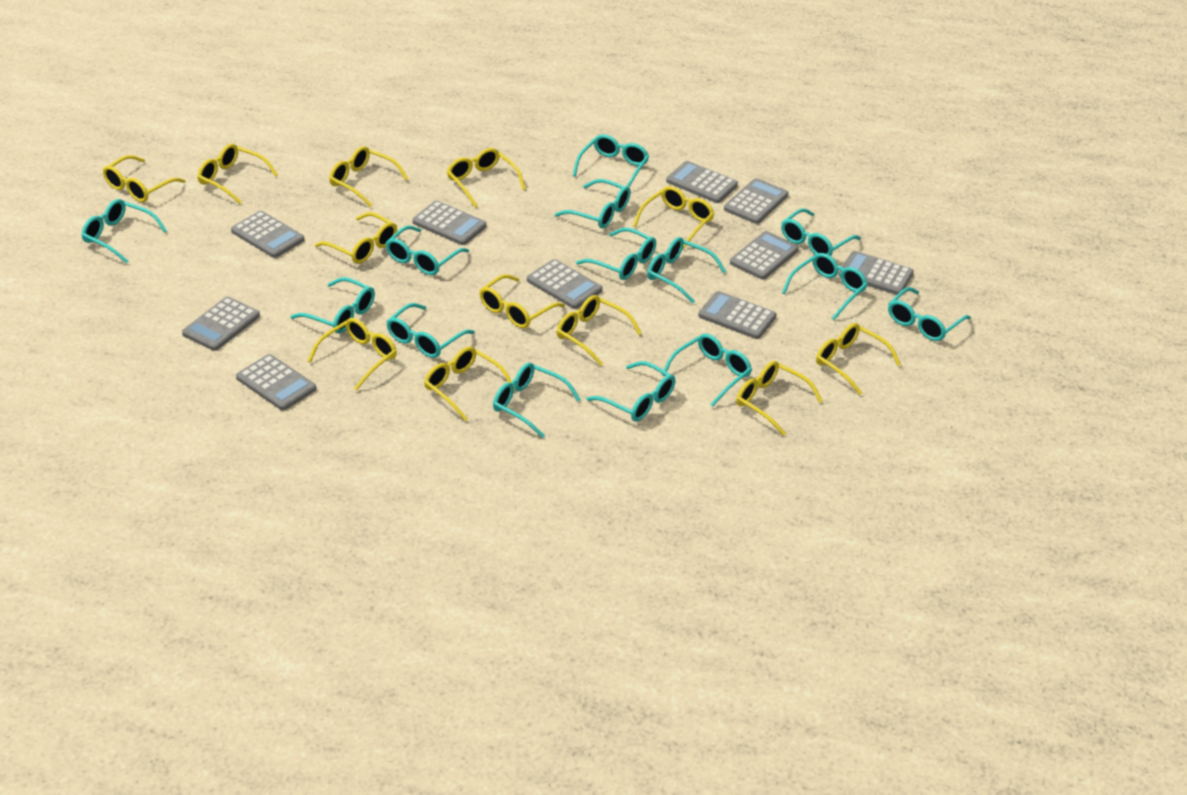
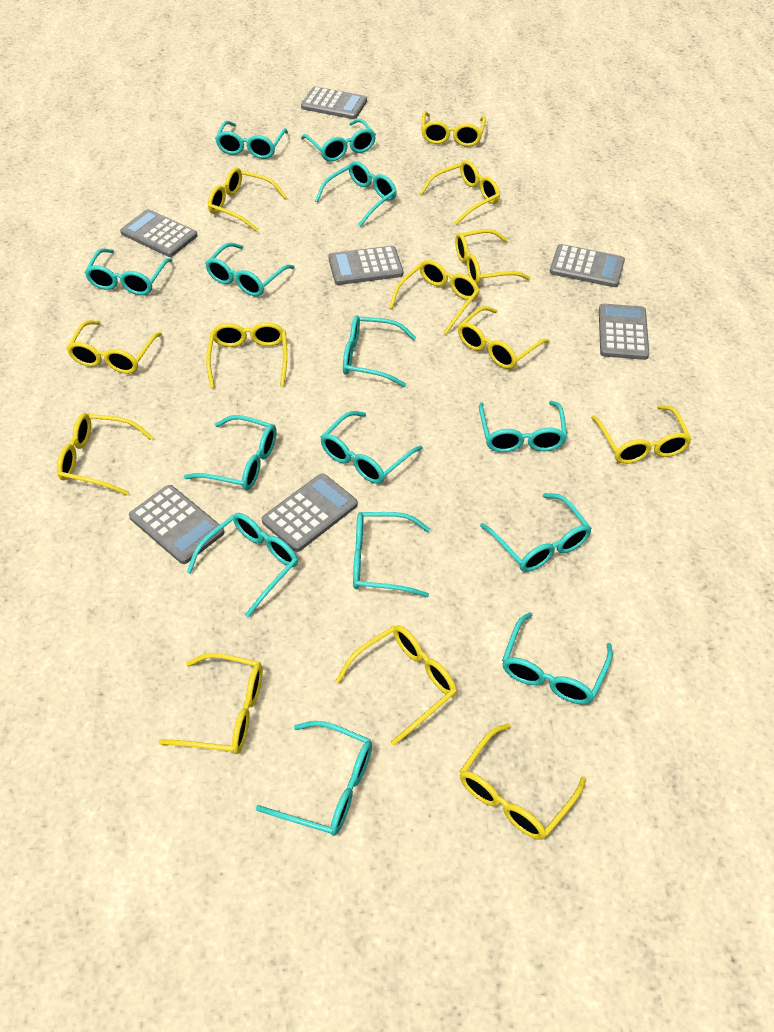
grey calculator: [182,297,260,351] [231,211,304,258] [236,354,316,410] [412,201,487,245] [527,259,602,309] [666,161,738,203] [698,291,776,339] [724,178,788,224] [730,231,799,280] [839,251,914,295] = 10 -> [120,209,198,257] [129,485,224,564] [262,473,358,552] [301,86,367,119] [328,246,403,285] [550,244,625,287] [599,304,649,360] = 7
yellow glasses: [103,155,186,202] [197,144,278,204] [308,318,397,391] [315,212,397,264] [329,146,408,207] [424,346,515,421] [447,148,526,208] [479,274,565,328] [557,295,642,366] [633,186,715,249] [736,361,823,436] [816,323,901,395] = 12 -> [57,413,153,495] [66,320,162,374] [158,653,263,754] [206,322,287,388] [208,168,287,232] [336,625,457,746] [389,260,480,335] [420,160,500,225] [421,111,486,147] [455,229,530,285] [458,306,549,369] [459,723,586,840] [591,405,692,464] = 13

